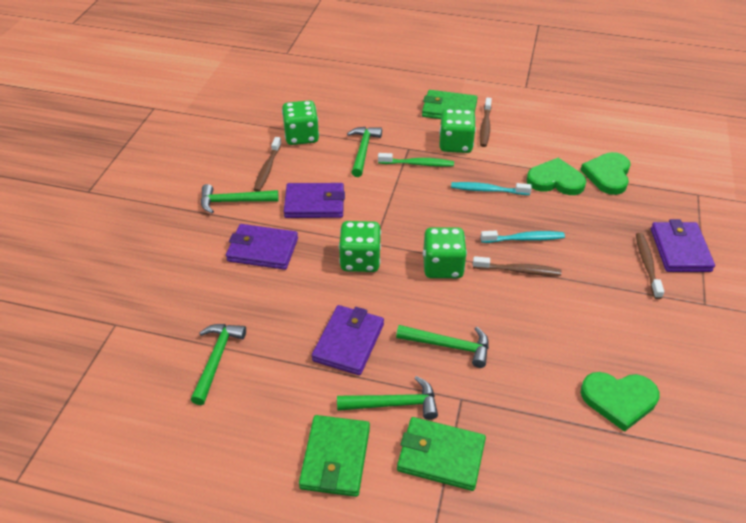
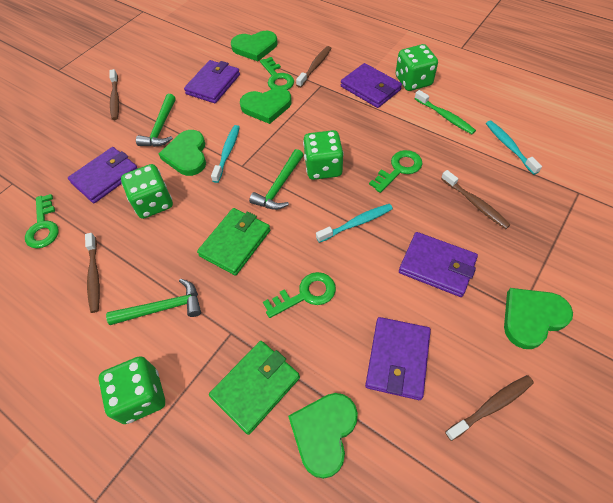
brown toothbrush: [254,137,281,192] [473,256,562,276] [480,98,492,147] [636,233,664,299] = 4 -> [85,233,100,313] [109,69,119,120] [296,46,332,88] [441,170,511,229] [445,375,534,441] = 5
green hammer: [191,324,246,405] [201,184,279,213] [337,376,438,420] [347,127,382,177] [396,325,489,368] = 5 -> [106,279,201,325] [136,94,176,147] [249,149,303,210] = 3
green heart: [526,158,587,195] [581,152,631,195] [581,372,660,432] = 3 -> [159,130,206,176] [231,31,278,61] [240,88,292,124] [288,393,358,479] [504,288,573,349] = 5
green key: none = 0 -> [25,194,59,249] [260,57,294,90] [263,272,336,318] [369,150,422,193] = 4
green wallet: [299,415,370,497] [397,417,486,491] [422,90,478,119] = 3 -> [197,208,270,276] [209,341,300,435] = 2
purple wallet: [226,224,298,270] [284,183,345,218] [312,305,384,375] [651,219,715,272] = 4 -> [68,147,138,203] [184,60,240,103] [341,63,402,108] [365,317,431,400] [399,232,478,297] = 5
turquoise toothbrush: [451,182,532,195] [481,231,565,243] = 2 -> [211,125,240,183] [316,204,393,243] [486,120,542,175] = 3

